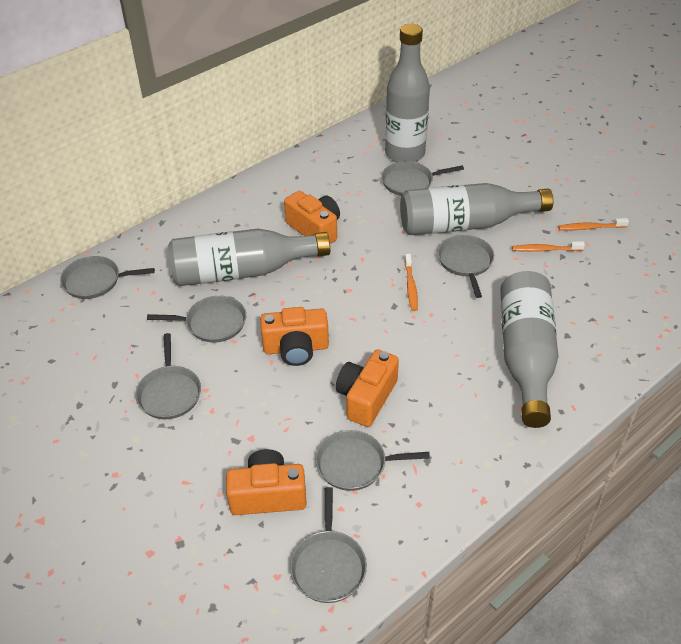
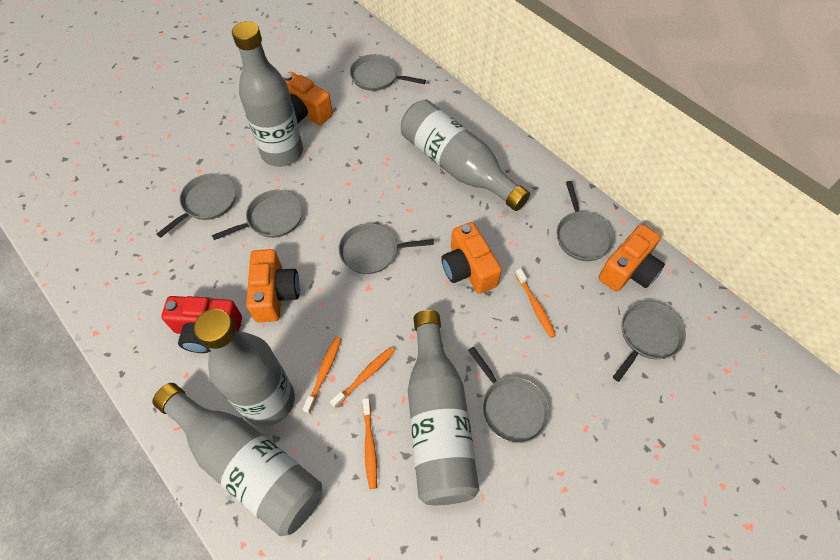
grey bottle: [168,229,330,286] [385,24,430,162] [400,183,553,235] [500,271,558,428] = 4 -> [153,383,322,536] [194,309,295,426] [232,21,303,167] [401,100,530,211] [408,310,479,505] = 5
orange toothbrush: [405,254,418,311] [512,242,585,252] [558,218,629,230] = 3 -> [303,337,341,414] [330,347,395,408] [363,398,377,489] [515,268,556,338] = 4
red camera: none = 0 -> [161,296,242,353] = 1

